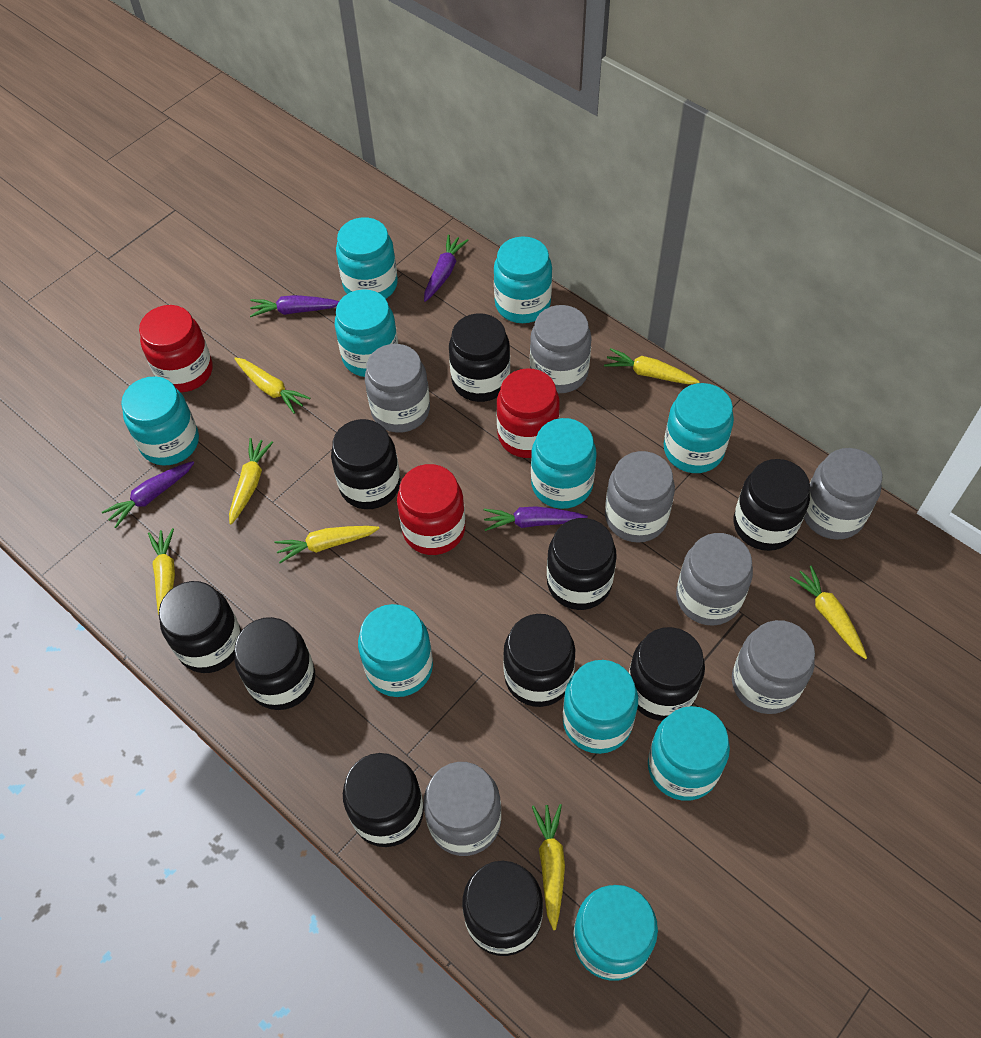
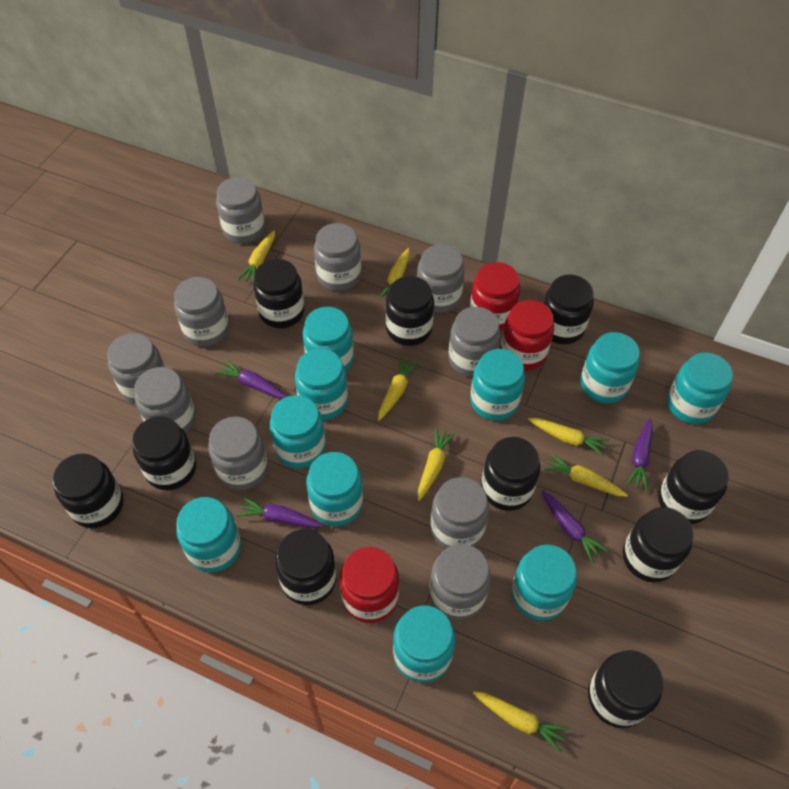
grey jar: [365,344,430,433] [423,762,501,856] [530,305,592,393] [605,451,675,543] [676,533,753,626] [732,620,815,714] [804,448,882,540] = 7 -> [107,333,165,404] [134,367,196,433] [174,277,229,347] [208,417,268,490] [216,177,265,244] [314,223,361,291] [417,244,465,313] [429,544,491,620] [431,477,489,549] [448,307,500,377] = 10

